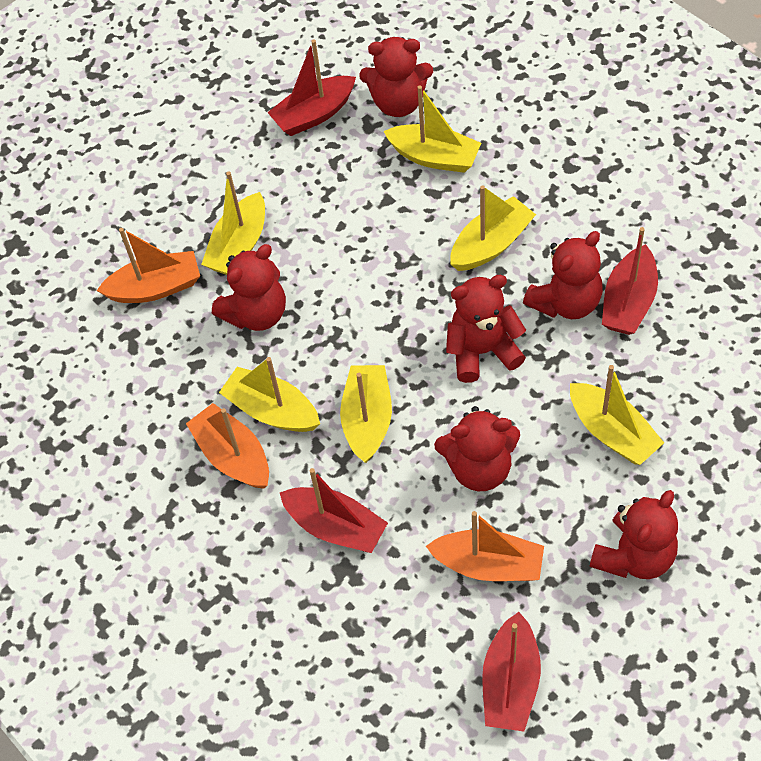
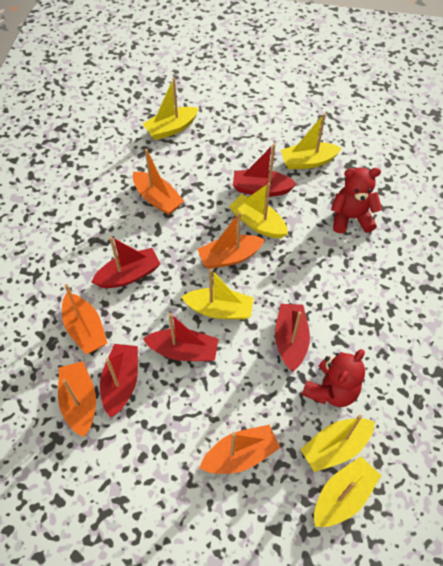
orange boat: [97,228,200,303] [186,403,269,489] [426,511,544,581] = 3 -> [58,361,96,437] [62,284,107,354] [133,149,184,215] [197,212,265,269] [199,425,280,474] = 5
red boat: [267,39,356,136] [280,468,388,553] [482,612,541,731] [602,227,658,335] = 4 -> [92,236,161,288] [100,344,138,418] [143,313,218,361] [233,144,297,197] [275,304,310,371] = 5
red teddy bear: [212,244,286,331] [359,37,433,117] [434,406,520,491] [446,275,526,383] [523,231,603,319] [590,490,678,579] = 6 -> [302,349,365,407] [331,168,382,233] = 2

